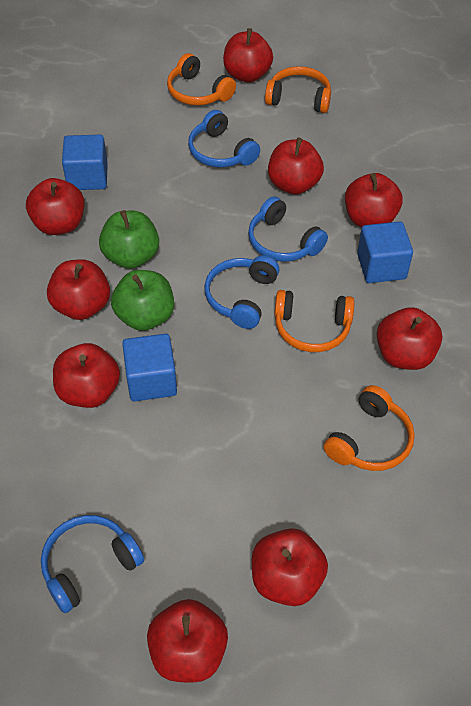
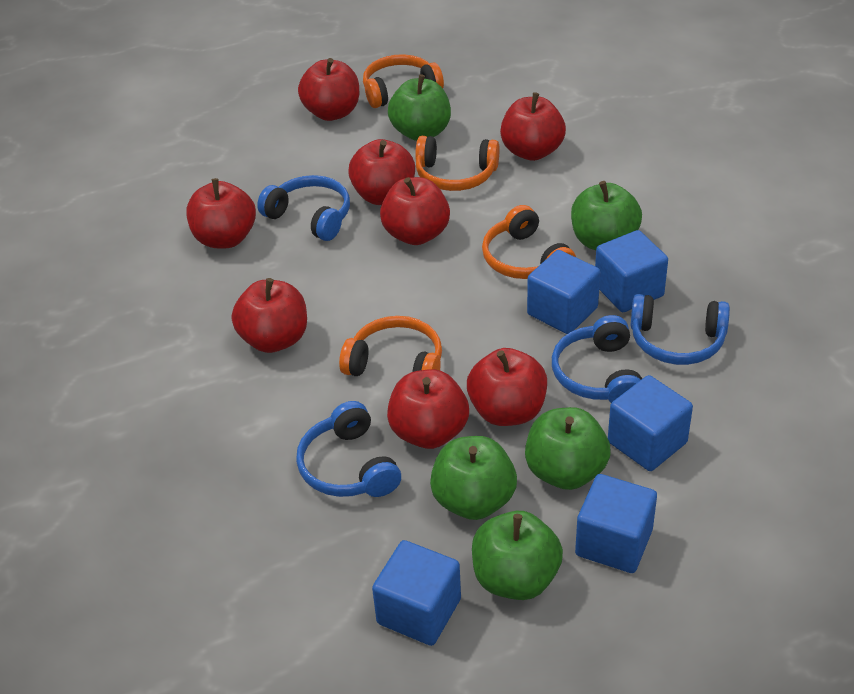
blue cube: [62,135,108,190] [122,334,177,402] [357,222,413,283] = 3 -> [372,540,461,646] [527,250,600,334] [575,474,657,573] [595,230,668,312] [608,375,693,471] = 5
green apple: [99,210,159,269] [111,270,174,331] = 2 -> [388,74,451,141] [430,436,517,520] [472,511,563,600] [525,407,611,490] [571,181,642,250] = 5
red apple: [26,178,85,235] [47,259,110,320] [53,343,120,408] [147,599,228,682] [223,28,273,82] [252,528,328,606] [268,138,324,195] [345,173,403,227] [377,307,442,370] = 9 -> [186,178,256,249] [232,278,307,353] [298,58,359,121] [348,139,415,205] [380,177,450,245] [387,369,469,449] [467,348,547,426] [500,92,566,161] = 8

